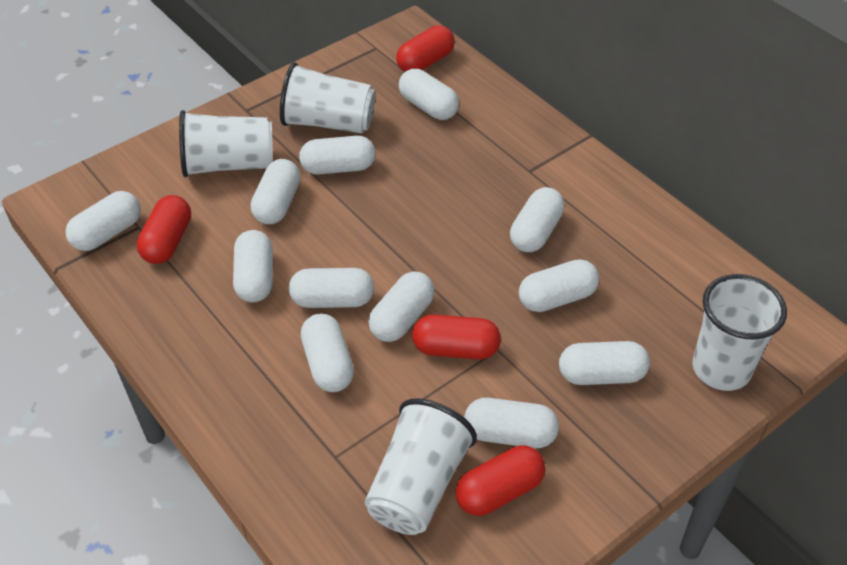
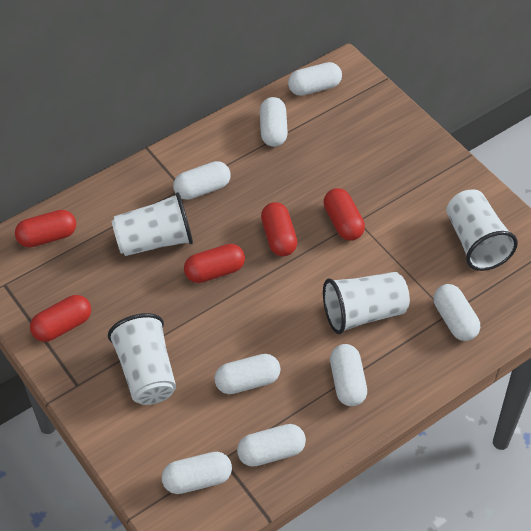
red capsule: [137,195,191,264] [396,25,455,72] [412,314,501,359] [455,445,545,516] = 4 -> [15,210,76,247] [30,295,91,342] [184,244,245,283] [261,202,297,256] [324,188,365,241] = 5
white capsule: [65,191,141,251] [233,230,273,302] [251,159,301,224] [289,268,374,308] [299,136,376,175] [301,313,354,392] [368,271,435,342] [399,69,459,120] [464,398,559,448] [510,187,565,252] [519,259,599,312] [559,341,650,385] = 12 -> [162,452,232,494] [173,161,231,200] [214,354,281,394] [237,424,306,467] [260,97,288,147] [288,62,342,96] [330,344,367,406] [434,284,480,341] = 8

